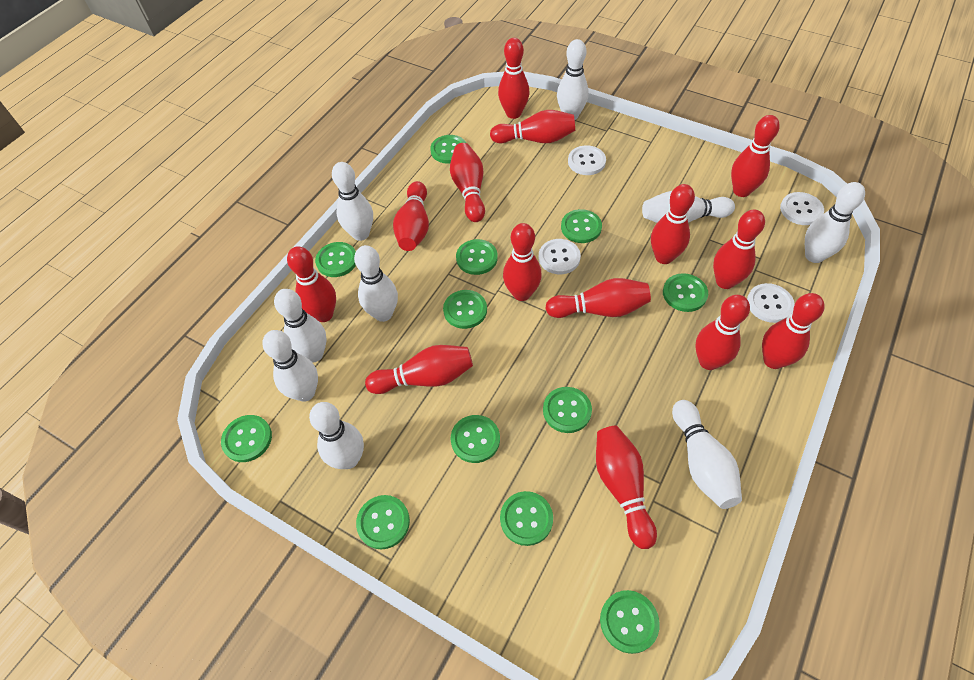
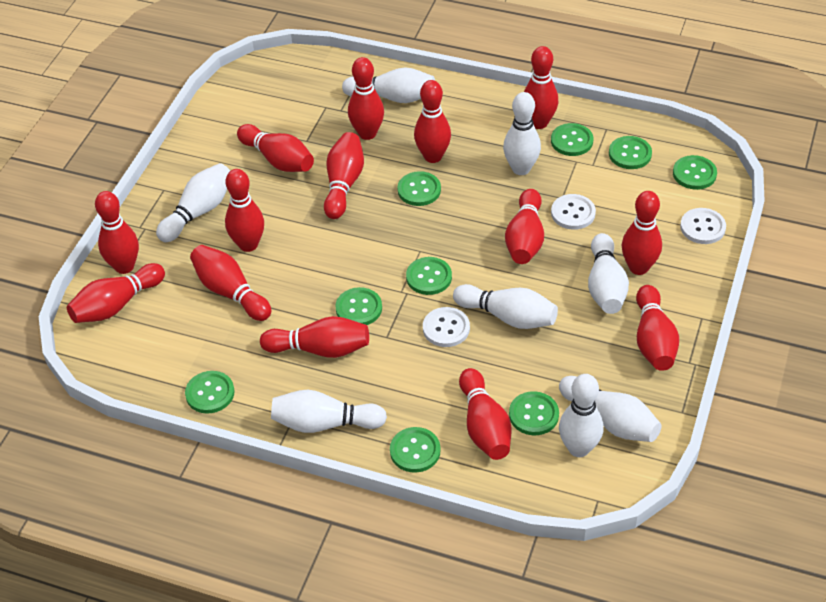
green button: [221,415,272,462] [315,242,356,277] [356,495,410,549] [430,135,466,164] [443,290,487,329] [451,415,500,463] [456,239,498,275] [500,491,553,546] [543,387,592,433] [561,209,602,243] [600,590,660,654] [663,273,708,312] = 12 -> [185,371,234,414] [335,287,382,325] [390,427,441,473] [397,171,441,206] [406,257,452,295] [509,391,559,435] [551,123,593,156] [609,136,652,169] [673,155,717,190] = 9
white bowling pin: [262,330,318,402] [274,289,327,363] [309,402,364,469] [332,162,373,241] [354,245,398,322] [557,39,589,120] [642,191,735,223] [672,400,742,509] [805,182,865,263] = 9 -> [156,163,230,242] [271,390,387,433] [342,67,435,103] [453,284,558,329] [503,92,541,175] [559,374,603,457] [559,376,662,442] [588,233,629,314] = 8
white button: [539,239,581,274] [568,145,606,175] [747,283,795,323] [780,192,824,225] = 4 -> [423,307,470,347] [551,194,596,230] [680,208,726,244] = 3

